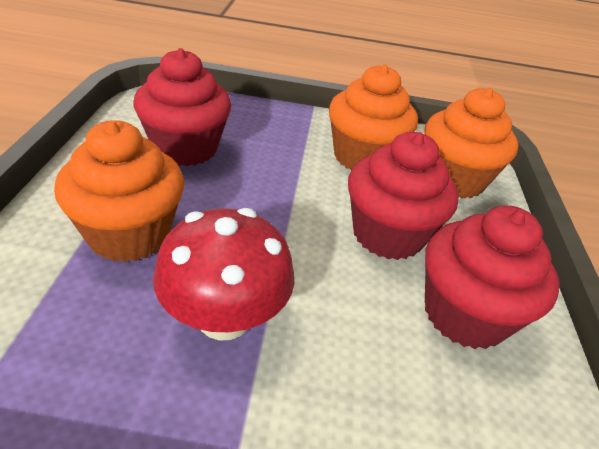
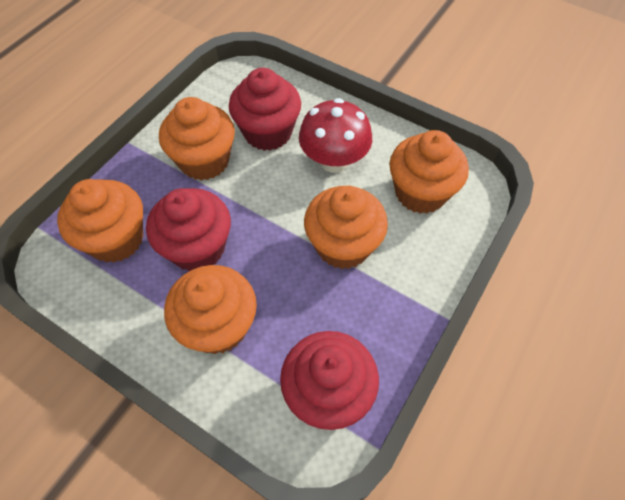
orange cupcake: [54,120,184,262] [329,64,418,170] [424,87,519,199] = 3 -> [57,179,143,263] [159,97,235,180] [164,265,257,354] [304,186,388,269] [389,130,469,214] = 5

